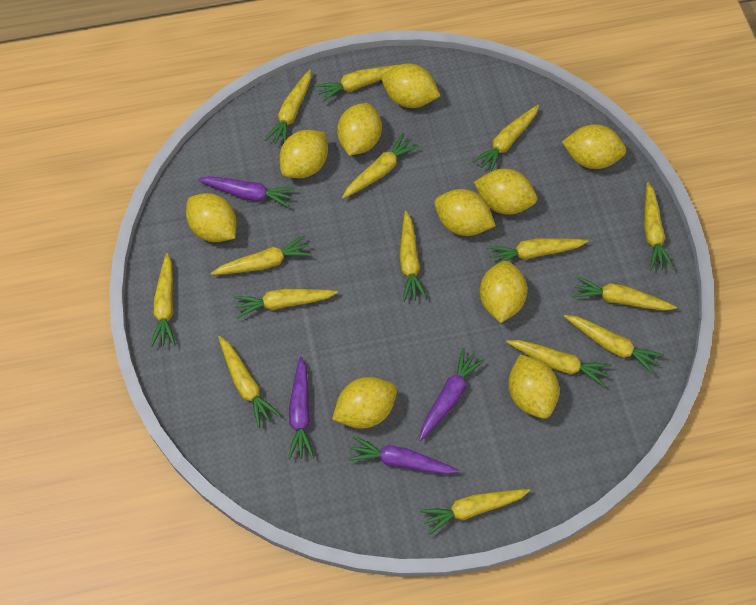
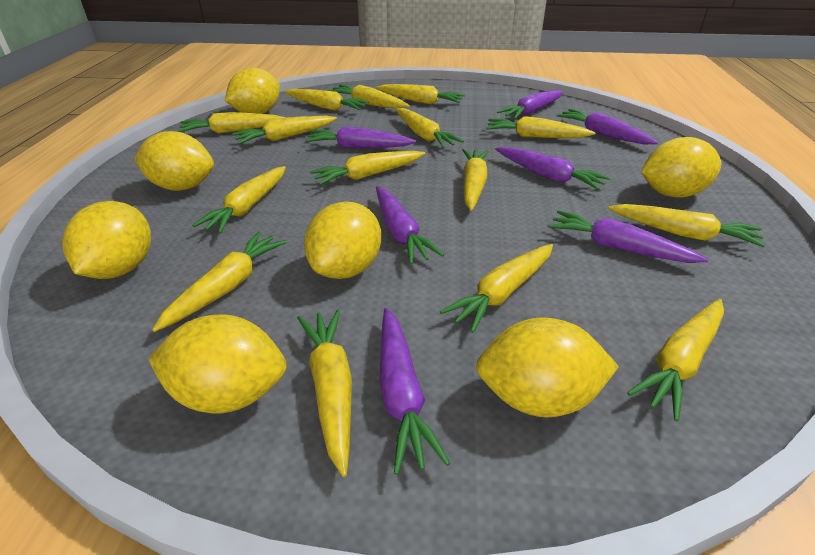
purple carrot: [197,176,295,208] [288,356,314,460] [348,436,459,474] [419,348,485,441] = 4 -> [305,127,416,148] [376,186,444,264] [379,308,450,475] [495,147,611,190] [497,90,563,119] [548,210,709,263] [556,109,659,144] = 7
yellow lemon: [186,193,237,242] [279,130,328,178] [332,377,397,429] [337,103,382,156] [382,64,440,108] [434,189,496,236] [474,169,537,215] [480,261,527,323] [508,354,559,419] [562,124,626,169] = 10 -> [62,201,151,279] [134,131,214,191] [148,314,286,414] [225,68,280,114] [304,202,381,279] [476,317,619,417] [641,137,721,198] = 7

